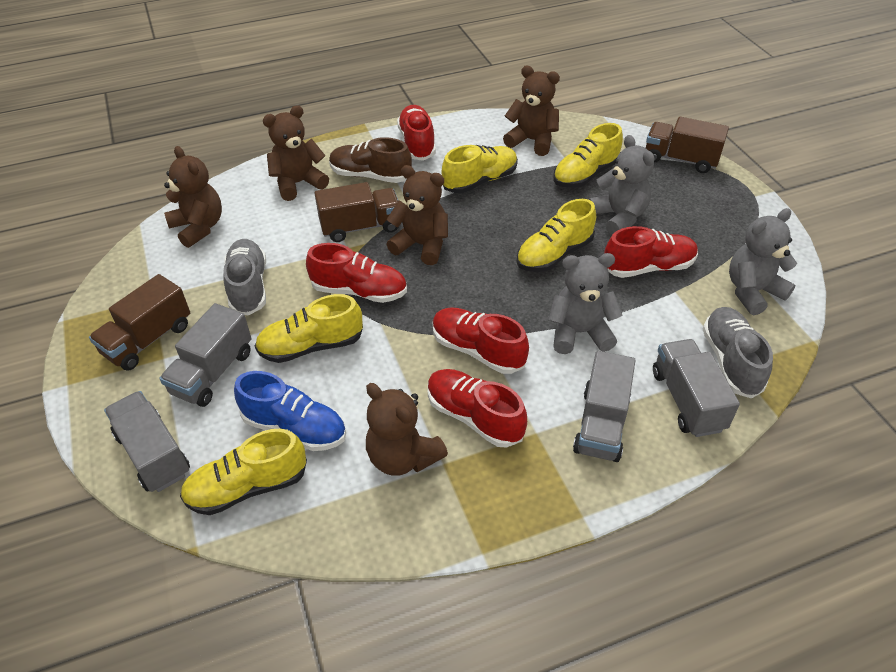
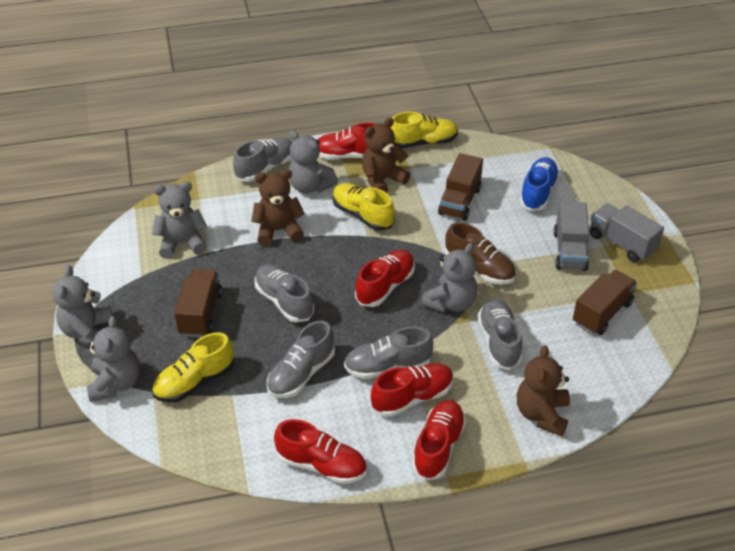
brown teddy bear: [164,146,222,248] [263,105,329,201] [366,383,448,476] [386,165,448,265] [503,66,560,156] = 5 -> [251,169,305,246] [362,117,411,193] [517,345,570,436] = 3
grey shoe: [223,239,266,316] [703,307,773,399] = 2 -> [233,137,292,182] [255,264,314,323] [267,321,335,398] [344,326,433,379] [478,299,522,370] = 5
grey teddy bear: [548,253,623,354] [588,135,654,235] [729,208,797,315] = 3 -> [52,265,113,345] [86,316,140,402] [152,181,207,259] [289,130,338,194] [421,243,478,313] = 5
grey truck: [104,391,190,492] [159,303,252,407] [573,351,636,462] [653,339,740,437] = 4 -> [553,201,589,271] [590,203,664,262] = 2
yellow shoe: [180,429,307,515] [255,294,363,363] [442,145,518,193] [516,199,596,272] [553,123,623,188] = 5 -> [152,332,234,403] [332,183,395,231] [391,112,458,148] = 3

